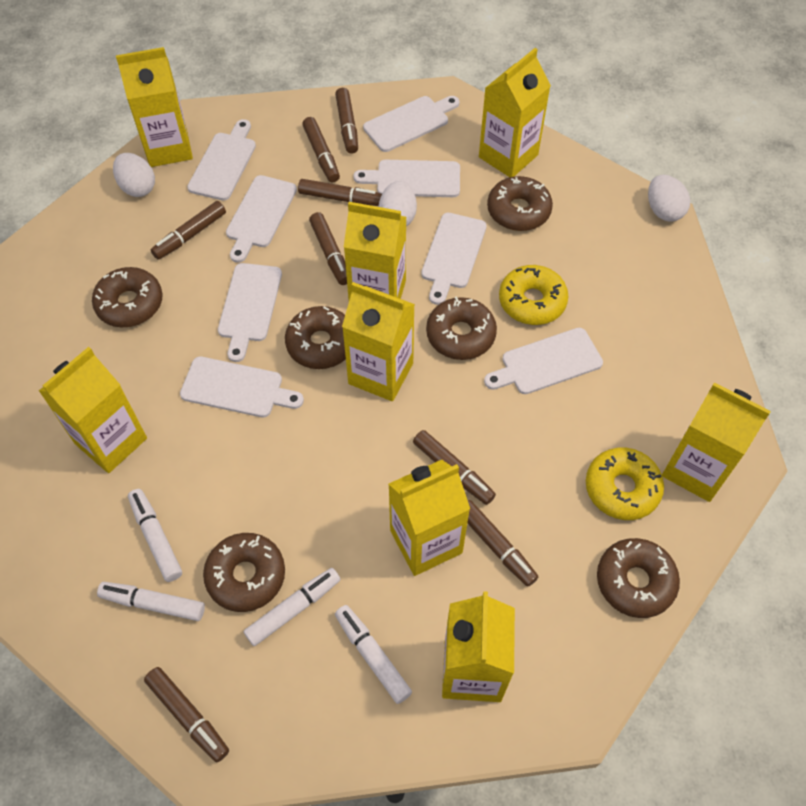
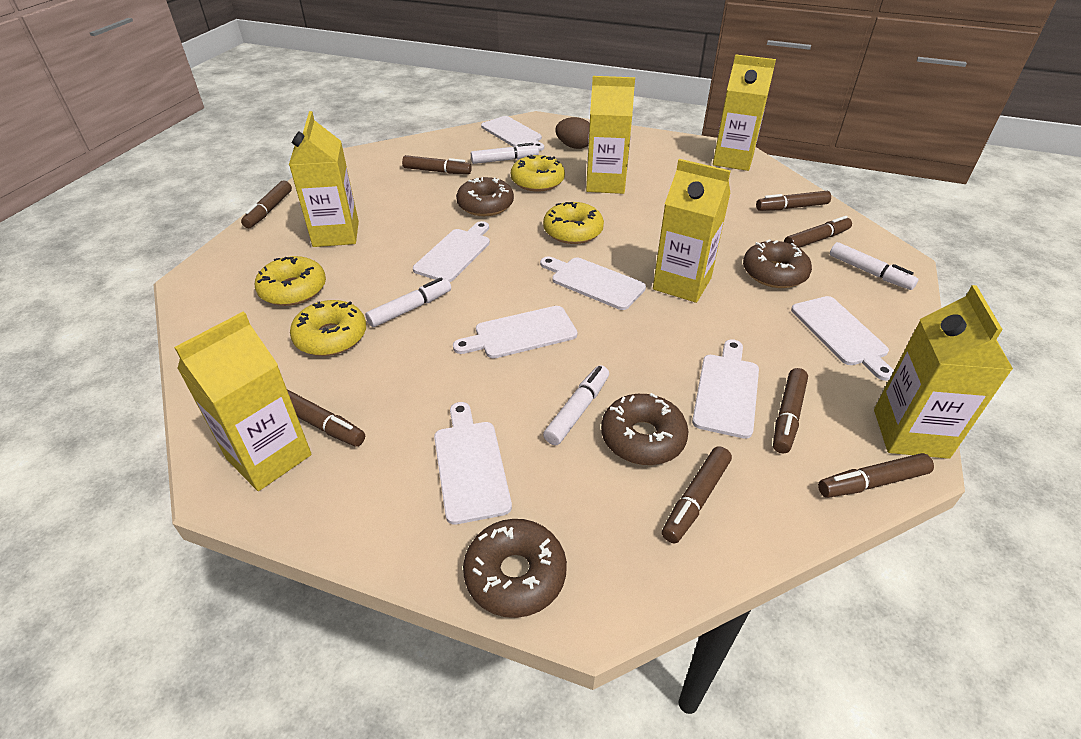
brown donut: [92,267,162,327] [203,533,285,612] [285,306,346,369] [426,296,497,360] [487,176,553,231] [597,538,680,618] = 6 -> [456,177,514,216] [463,519,567,618] [601,393,689,465] [743,239,812,288] = 4
brown egg: none = 0 -> [555,117,590,149] = 1
white cutting board: [180,356,304,418] [187,119,256,201] [218,263,282,362] [226,175,297,263] [353,160,460,197] [363,96,459,152] [421,213,487,305] [484,328,603,394] = 8 -> [413,221,490,282] [434,402,512,524] [453,306,577,359] [481,116,544,151] [540,257,646,310] [692,339,759,439] [791,296,894,381] = 7
white egg: [113,153,155,197] [378,181,417,226] [648,175,690,222] = 3 -> none = 0
yellow carton: [39,347,147,473] [116,47,193,167] [342,282,415,401] [344,202,406,300] [388,460,470,576] [442,591,515,702] [479,48,551,177] [662,382,771,502] = 8 -> [174,312,312,491] [289,111,359,247] [586,76,635,194] [653,159,731,303] [713,54,776,171] [874,285,1013,459] = 6
yellow donut: [499,265,569,325] [586,447,664,520] = 2 -> [255,256,326,306] [290,300,366,356] [511,155,565,192] [543,202,604,244] = 4

